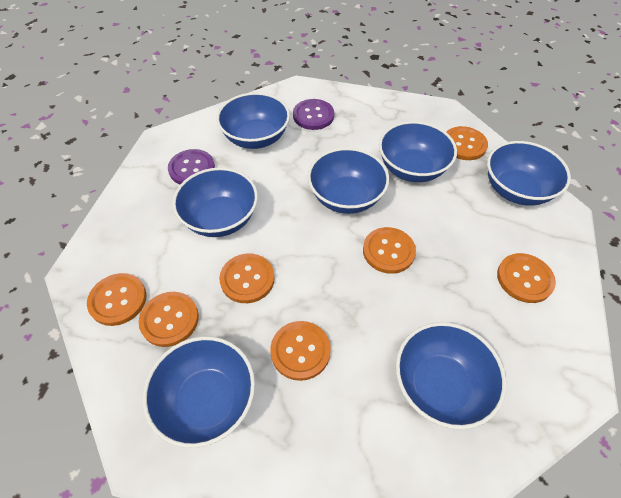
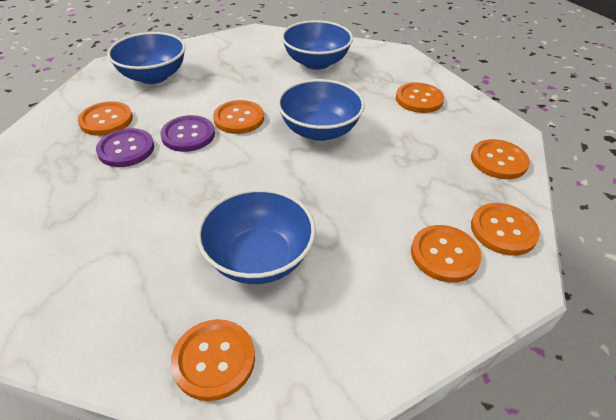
blue bowl: [143,336,255,448] [172,168,258,237] [217,92,290,149] [308,148,389,214] [379,121,457,182] [396,322,506,430] [487,141,571,206] = 7 -> [107,32,186,84] [196,189,316,284] [277,79,365,141] [281,20,353,70] = 4

